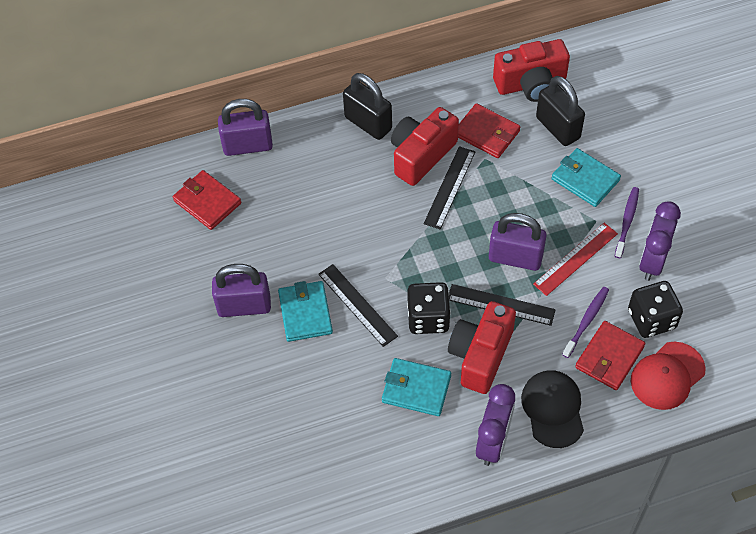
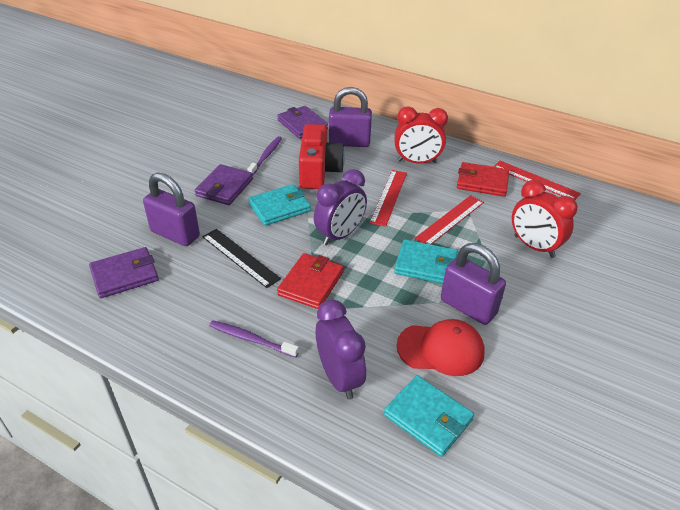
black cap: [521,370,584,448] = 1 -> none = 0
black dice: [407,282,451,334] [628,281,683,338] = 2 -> none = 0
black padlock: [343,73,392,140] [536,76,585,146] = 2 -> none = 0
black ruler: [318,264,398,347] [424,146,475,229] [449,284,556,326] = 3 -> [202,229,281,288] = 1
purple wallet: none = 0 -> [89,247,159,298] [195,164,253,205] [277,106,328,139] = 3
red camera: [391,107,459,186] [448,301,516,394] [493,39,570,102] = 3 -> [299,124,345,189] = 1
red clock: none = 0 -> [395,106,448,164] [512,180,578,258] = 2
red ruler: [533,223,618,296] = 1 -> [370,170,407,227] [414,195,484,244] [493,161,581,200] = 3
red wallet: [173,170,241,230] [458,103,520,158] [575,321,645,390] = 3 -> [277,253,344,309] [457,162,509,197] = 2

